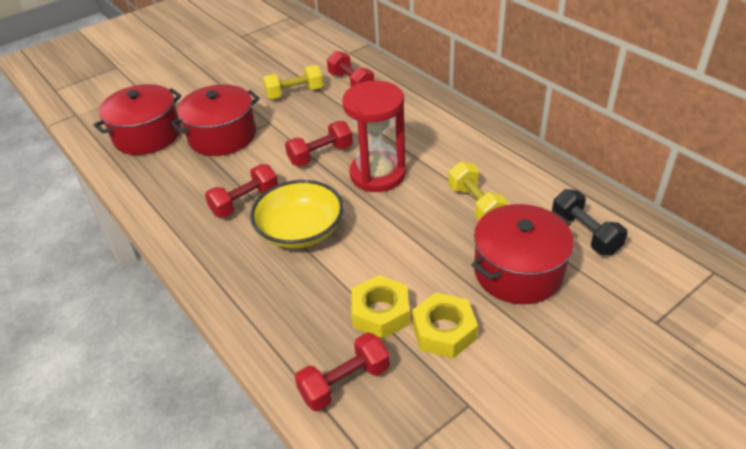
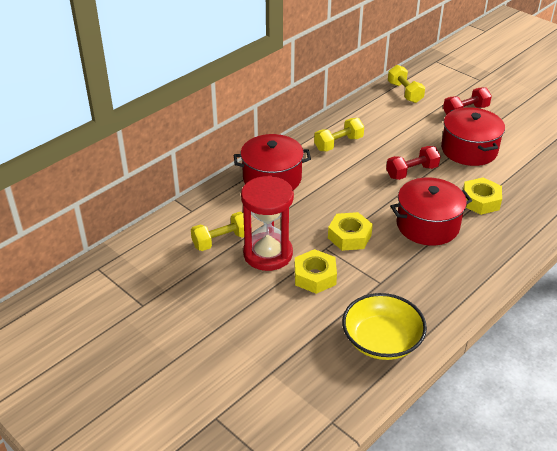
black dumbbell: [552,189,628,255] = 1 -> none = 0
red dumbbell: [205,164,278,218] [285,121,353,166] [295,332,390,411] [327,51,374,87] = 4 -> [386,146,441,180] [443,87,492,115] = 2
yellow dumbbell: [263,65,323,99] [448,161,508,221] = 2 -> [191,212,252,251] [314,118,364,151] [388,65,425,103] = 3
yellow nut: [352,275,410,339] [412,292,478,358] = 2 -> [294,249,337,294] [328,212,373,251] [463,178,502,215] = 3

